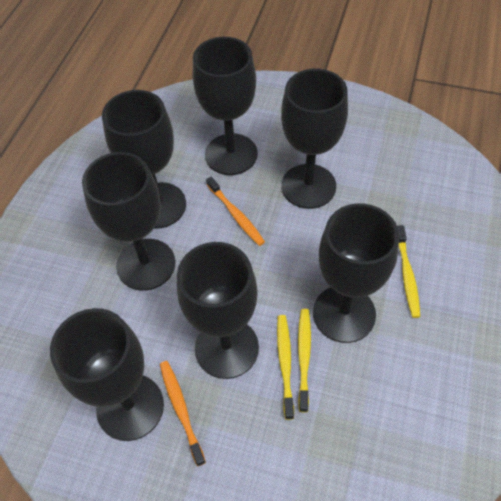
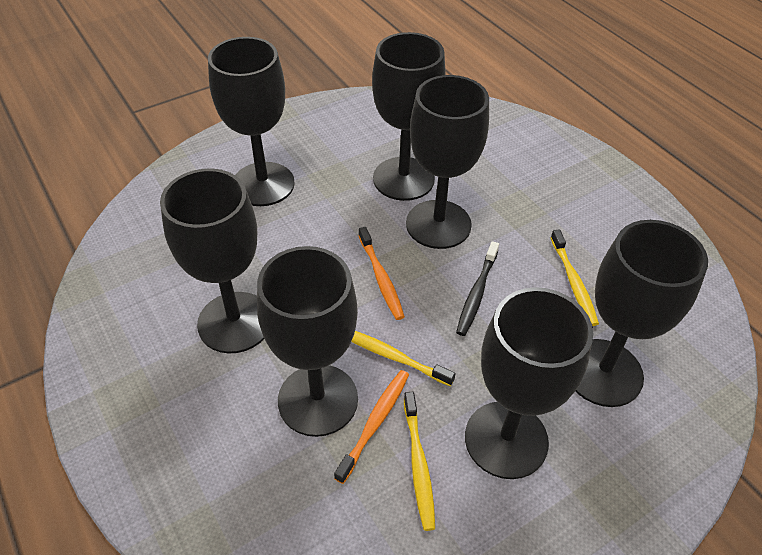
black toothbrush: none = 0 -> [456,241,499,336] = 1

